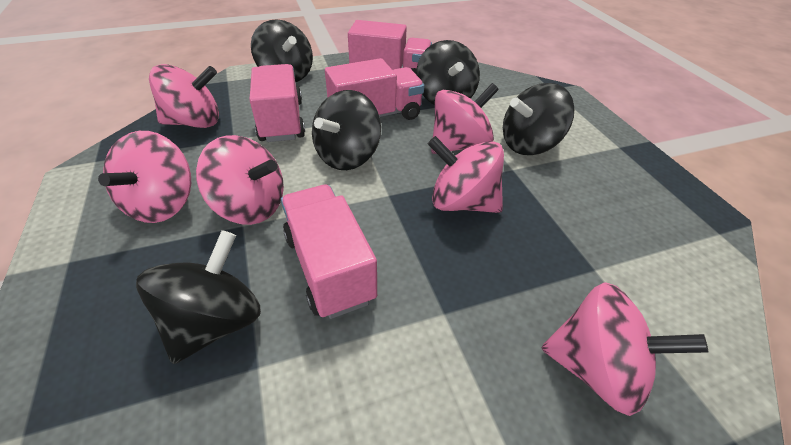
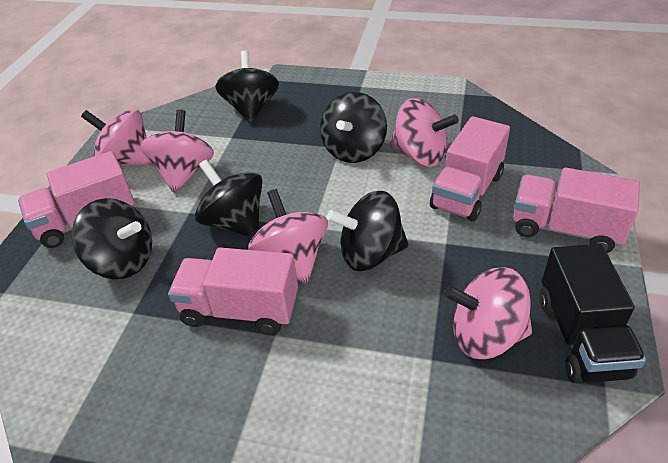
black truck: none = 0 -> [539,244,646,383] = 1
pink spinning top: [98,131,191,223] [149,64,219,128] [196,135,284,225] [428,136,504,213] [431,83,499,154] [542,282,708,416] = 6 -> [81,109,152,165] [141,109,214,193] [248,189,328,284] [390,98,459,167] [444,267,532,359] = 5

